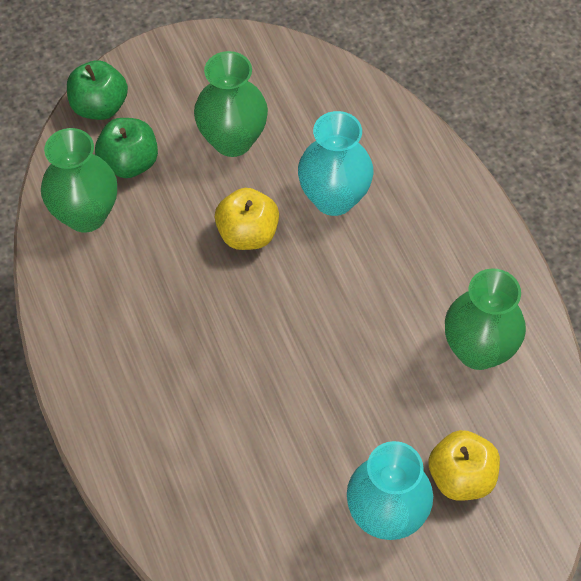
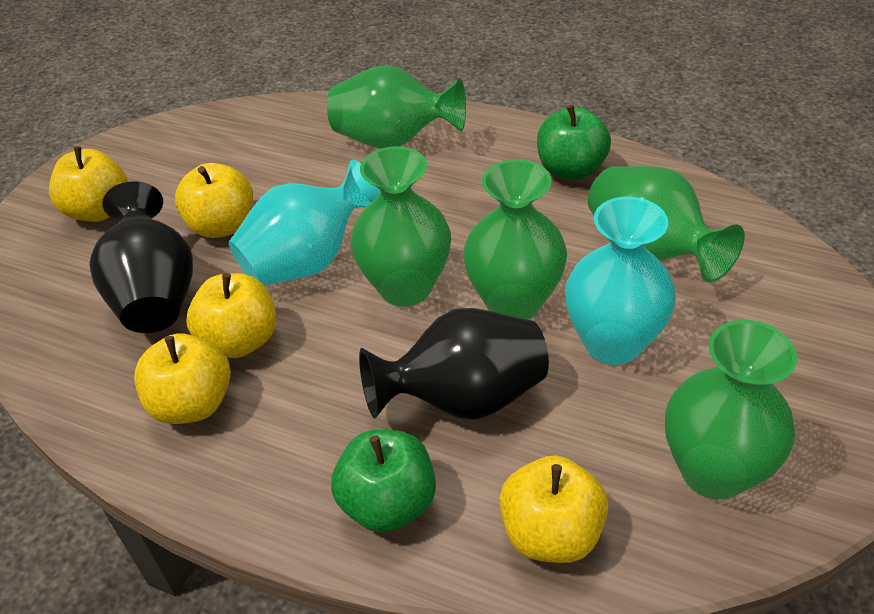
black vase: none = 0 -> [89,181,193,333] [359,308,549,420] = 2
green vase: [41,128,117,233] [194,51,268,157] [445,268,526,370] = 3 -> [327,65,466,148] [350,146,451,307] [463,159,567,320] [588,166,745,282] [665,320,797,500] = 5
yellow apple: [215,188,279,250] [429,430,500,501] = 2 -> [49,146,128,222] [134,333,231,424] [175,163,253,238] [187,273,277,358] [499,455,609,563] = 5

